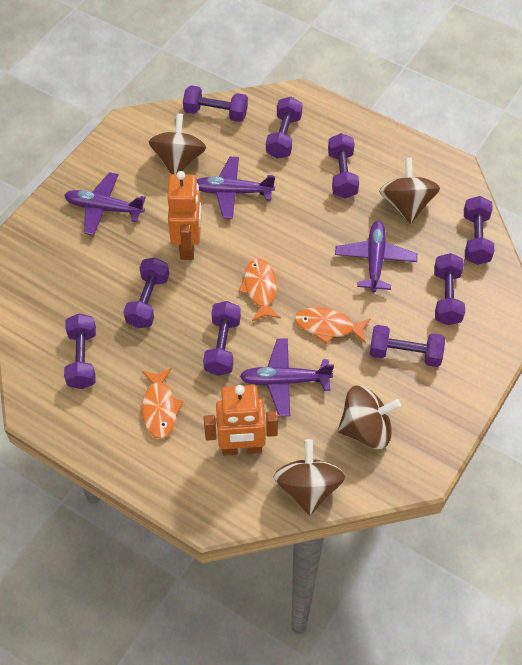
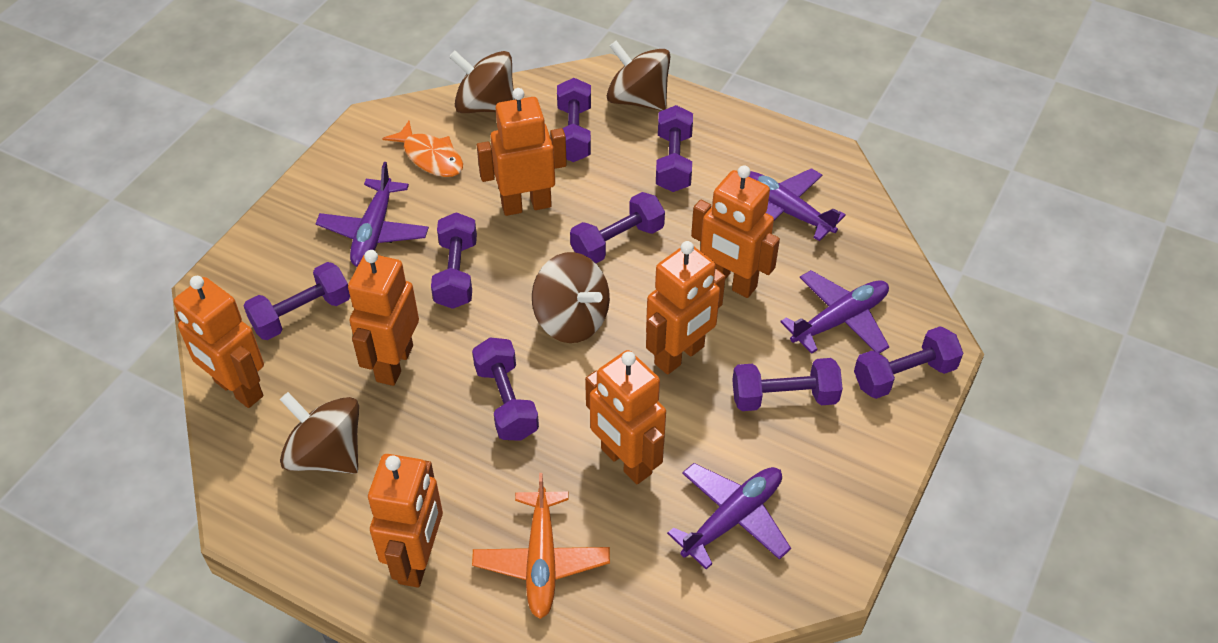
orange fish: [142,368,184,438] [239,258,281,321] [295,307,370,344] = 3 -> [382,121,463,177] = 1
orange plane: none = 0 -> [472,473,610,619] = 1
orange robot: [167,171,202,260] [204,385,278,455] = 2 -> [174,276,264,408] [348,250,419,386] [368,454,443,588] [477,88,567,216] [585,350,666,484] [646,241,726,375] [691,166,780,298] = 7
purple dumbbell: [64,314,96,389] [123,257,169,328] [183,85,248,122] [203,301,241,376] [266,97,303,159] [328,133,359,199] [369,325,445,367] [434,253,465,325] [464,196,494,265] = 9 -> [244,262,350,340] [431,212,477,309] [472,338,539,441] [557,78,591,162] [570,192,665,263] [656,105,693,192] [732,358,843,411] [854,326,963,399] = 8

